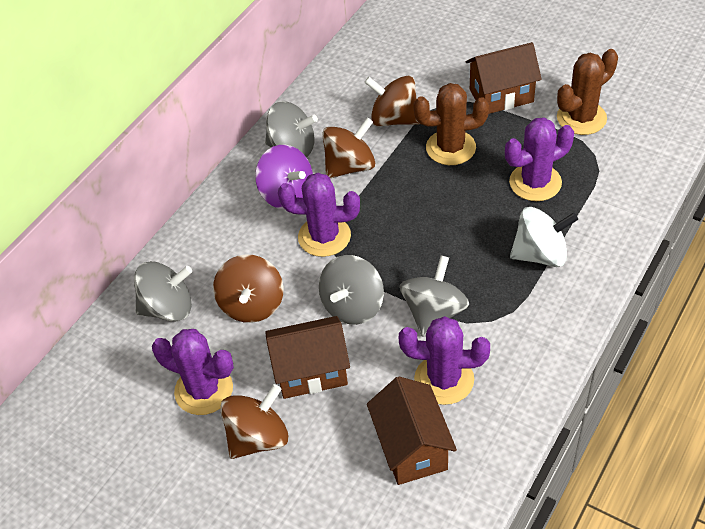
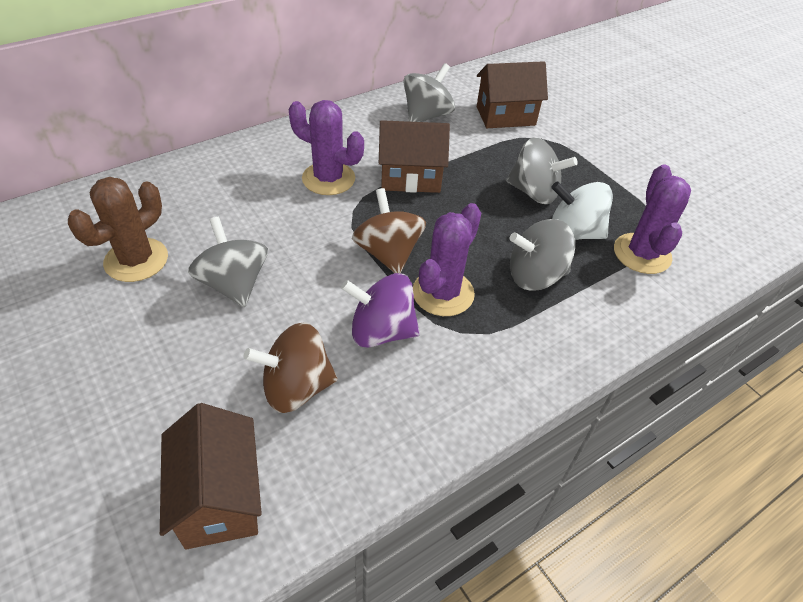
brown cactus: [413,83,489,165] [557,49,618,135] = 2 -> [68,177,168,282] = 1
brown spinning top: [213,254,284,323] [220,384,289,459] [322,117,375,178] [364,76,419,126] = 4 -> [244,322,338,413] [352,188,426,273] = 2
purple cactus: [152,329,234,415] [278,173,360,257] [399,316,490,405] [505,117,574,201] = 4 -> [289,100,364,195] [413,203,481,316] [614,164,691,274] = 3

